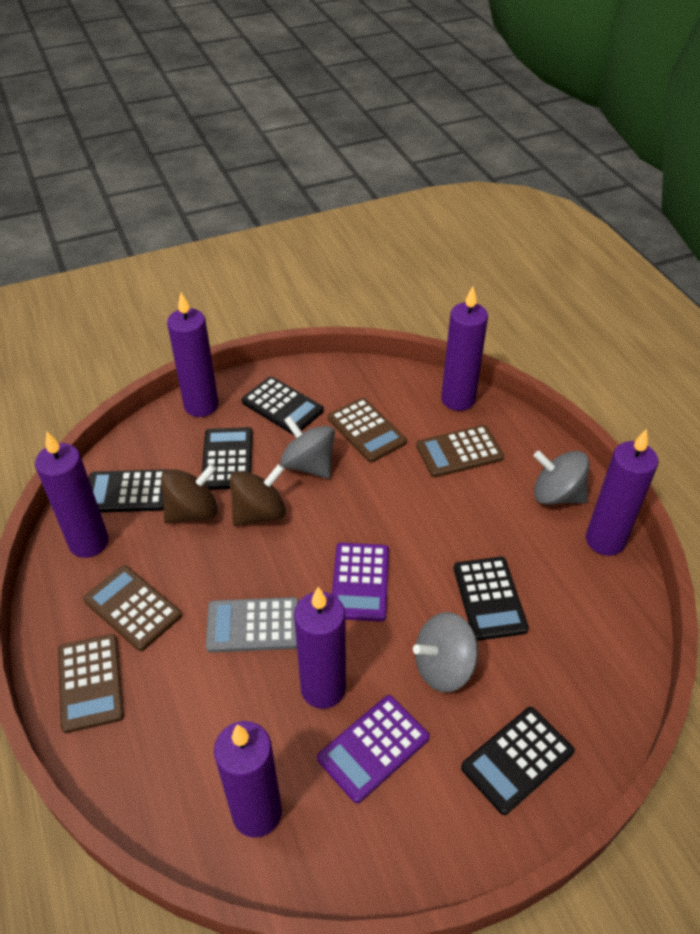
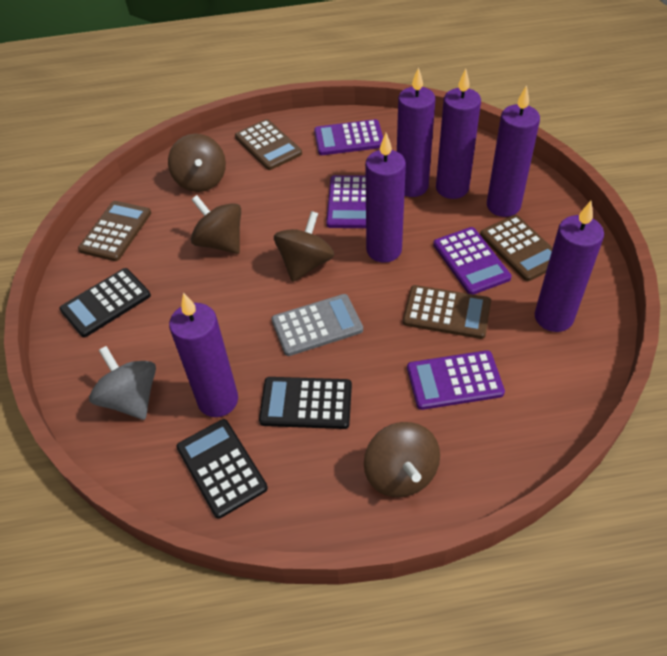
black calculator: [89,469,166,513] [202,427,253,490] [241,377,324,435] [453,557,529,641] [461,707,575,815] = 5 -> [59,268,151,337] [177,419,268,519] [259,377,352,429] = 3
brown spinning top: [161,464,218,524] [230,464,286,526] = 2 -> [168,134,226,192] [191,195,241,254] [274,211,334,282] [364,422,440,497] = 4
grey spinning top: [280,416,335,479] [413,612,478,692] [534,451,589,505] = 3 -> [89,346,156,420] = 1
purple calculator: [317,695,430,803] [332,543,389,622] = 2 -> [314,119,383,155] [326,175,366,228] [407,350,505,410] [433,227,512,295] = 4

